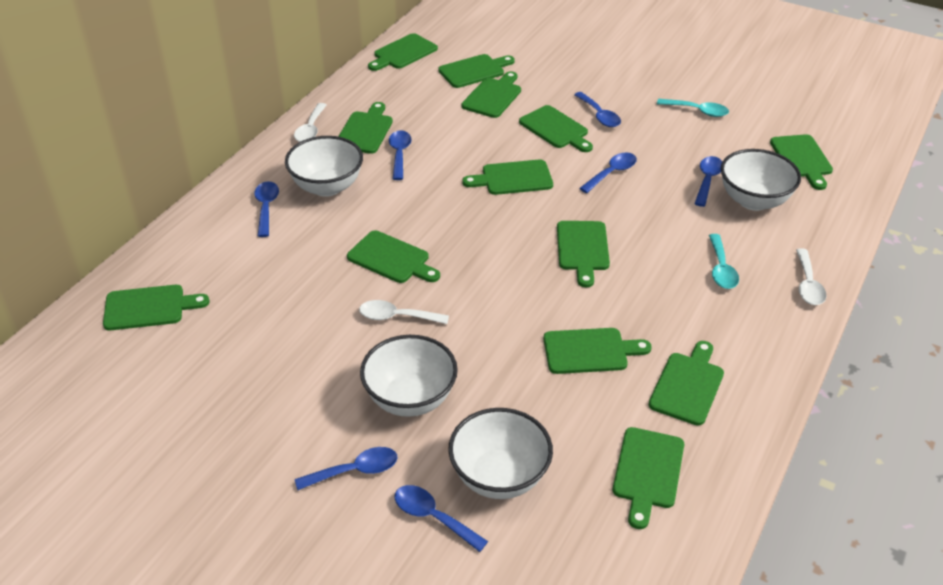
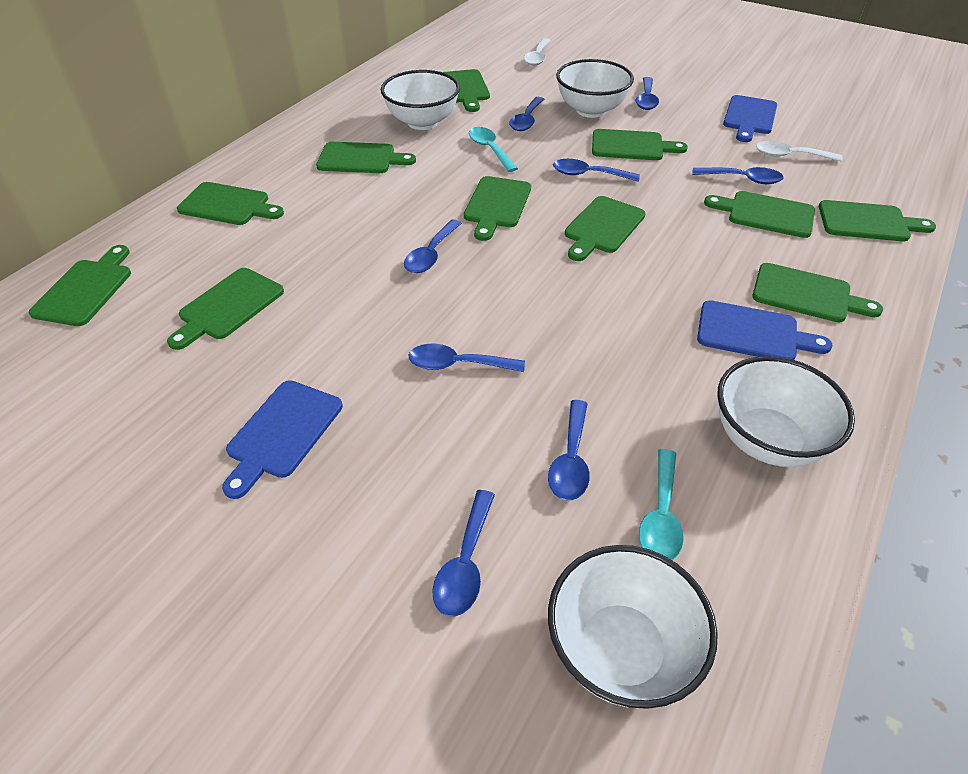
blue cutting board: none = 0 -> [222,380,343,499] [697,300,832,360] [723,95,777,142] = 3
blue spoon: [254,181,279,237] [295,447,398,490] [389,130,412,180] [395,485,488,552] [574,92,621,127] [579,153,637,193] [694,156,722,207] = 7 -> [404,220,462,273] [409,344,525,372] [432,490,495,616] [509,97,545,131] [548,400,590,500] [553,159,640,182] [636,77,659,110] [692,167,784,184] = 8
green cutting board: [103,285,210,330] [338,102,393,154] [347,230,440,283] [368,33,438,71] [438,54,515,88] [462,71,521,118] [462,159,553,195] [519,105,593,152] [543,328,652,374] [557,221,610,287] [613,427,684,529] [649,341,724,426] [770,134,833,190] = 13 -> [29,245,131,326] [167,268,284,350] [177,182,284,225] [316,142,416,173] [443,69,490,112] [464,176,531,241] [565,196,646,261] [592,129,688,160] [704,191,815,238] [752,263,883,322] [819,200,936,241] = 11
white spoon: [294,103,327,142] [359,300,449,324] [796,248,826,305] = 3 -> [524,38,551,66] [756,141,842,161] = 2

